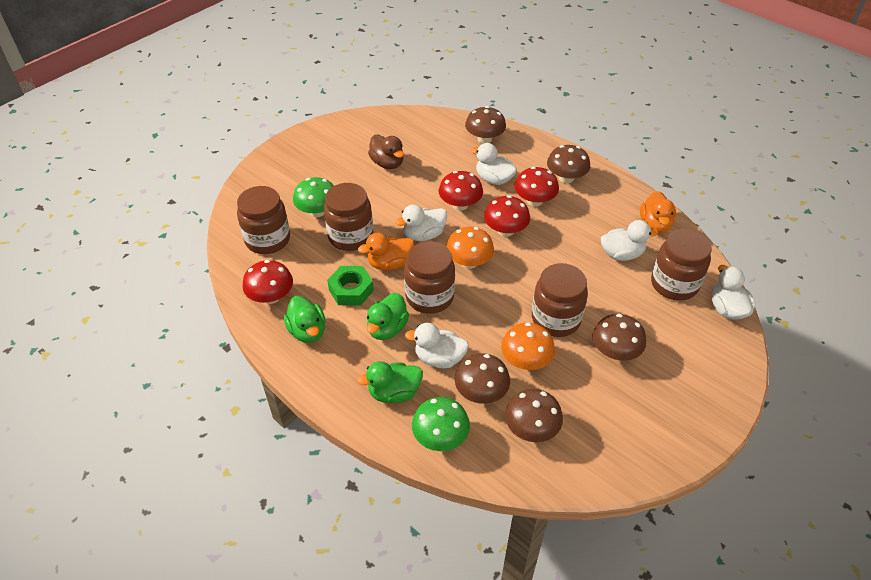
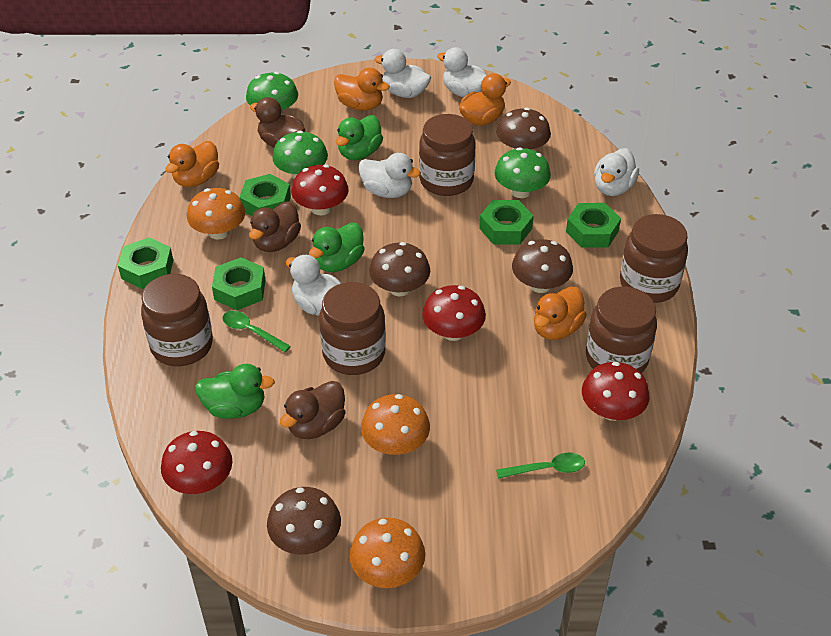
brown duck: [368,135,404,169] = 1 -> [249,201,301,252] [250,97,305,148] [280,381,345,439] = 3
brown mushroom: [455,353,510,404] [465,106,506,144] [505,389,563,442] [547,145,590,183] [592,314,646,361] = 5 -> [267,487,341,555] [369,242,430,296] [497,108,551,150] [512,239,573,293] = 4
green mushroom: [293,177,334,217] [412,397,470,451] = 2 -> [246,72,298,115] [272,131,328,179] [494,147,551,198] = 3
green nut: [327,266,374,306] = 1 -> [118,237,173,289] [212,257,266,310] [239,174,291,216] [479,200,534,245] [566,203,621,248] = 5
green spoon: none = 0 -> [222,311,291,352] [496,453,585,479] = 2
orange duck: [358,233,414,270] [640,191,676,233] = 2 -> [165,141,219,187] [334,68,390,111] [459,73,511,126] [534,287,587,340] = 4
orange mushroom: [446,227,494,269] [501,322,555,370] = 2 -> [187,188,245,240] [350,518,425,588] [361,394,430,455] = 3

